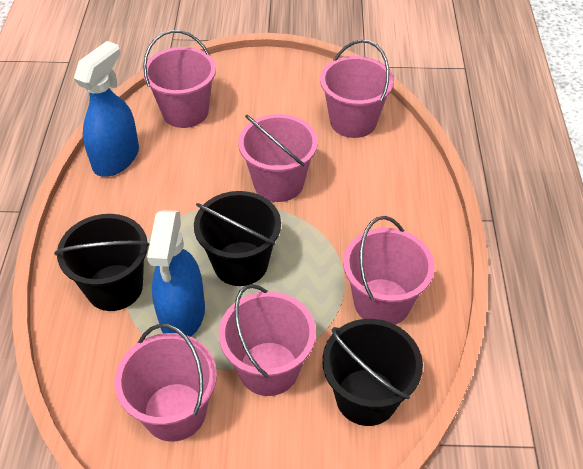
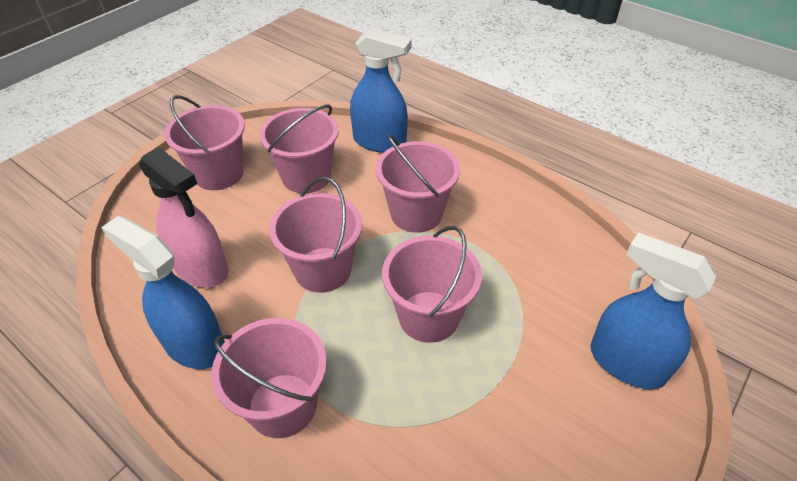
black bucket: [54,214,149,311] [194,191,281,286] [322,319,423,426] = 3 -> none = 0
blue spray bottle: [74,41,139,176] [147,210,205,337] = 2 -> [101,216,225,369] [350,27,412,153] [590,232,716,389] = 3
pink spray bottle: none = 0 -> [139,147,229,288] = 1

